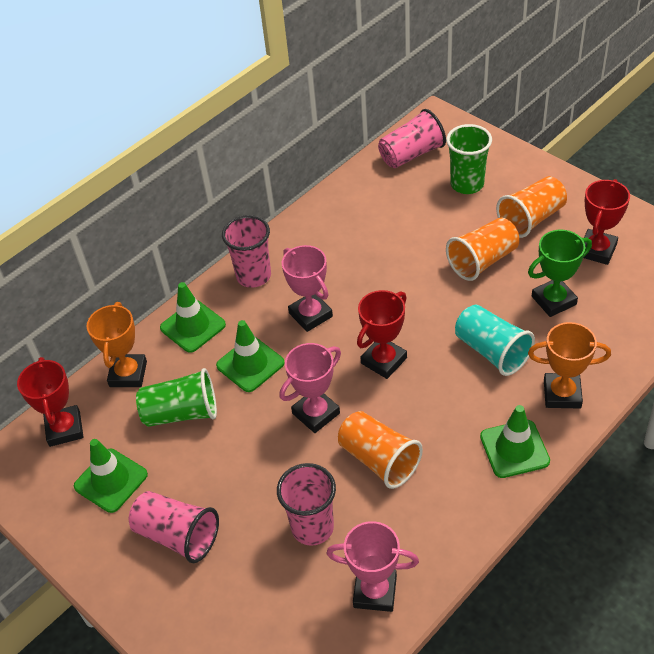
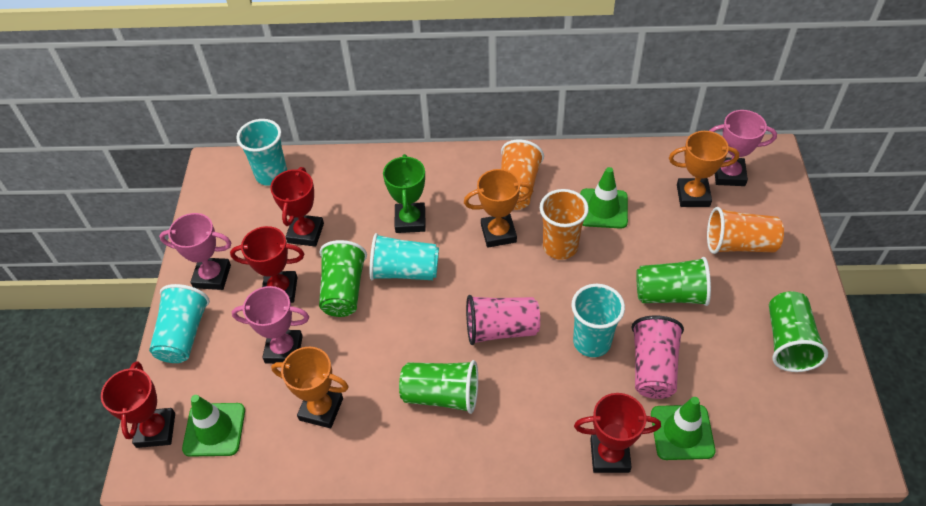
green cup: [136,368,217,427] [446,124,492,194] = 2 -> [319,240,367,317] [399,360,478,414] [636,257,711,306] [769,291,828,372] = 4
green traffic cone: [74,439,148,513] [160,282,226,353] [216,320,285,392] [480,405,550,478] = 4 -> [182,395,245,457] [580,167,628,229] [651,397,715,460] = 3
orange trophy: [86,302,147,387] [528,322,611,409] = 2 -> [271,347,349,428] [464,169,533,248] [669,131,739,207] = 3
pink cup: [129,491,219,563] [222,215,271,288] [277,463,336,546] [378,109,446,168] = 4 -> [466,295,540,345] [632,315,684,399] = 2
red trophy: [17,357,83,447] [357,290,407,379] [583,179,630,265] = 3 -> [101,361,175,448] [230,226,304,303] [270,167,324,247] [574,393,661,473] = 4
turquoise cup: [455,305,535,376] = 1 -> [149,284,210,363] [236,119,287,186] [370,233,439,280] [572,284,625,357] = 4

